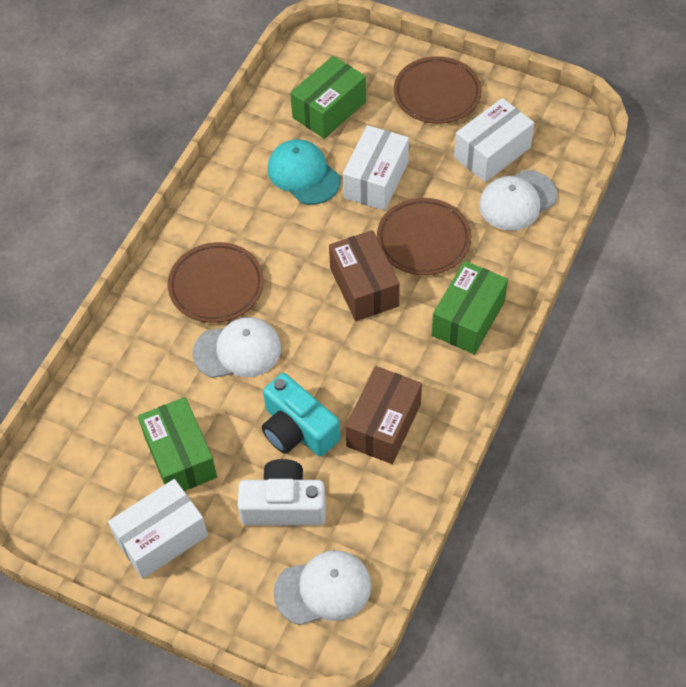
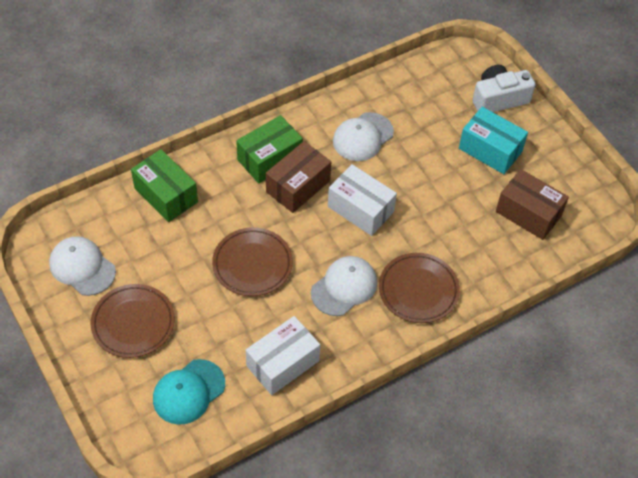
green box: [138,397,217,491] [290,56,366,139] [432,261,508,354] = 3 -> [131,149,198,222] [236,115,303,184] = 2
turquoise box: none = 0 -> [459,107,528,174] = 1
turquoise camera: [262,373,340,457] = 1 -> none = 0
white box: [108,479,208,579] [343,125,409,211] [454,98,534,182] = 3 -> [246,316,320,395] [328,164,397,236] = 2

